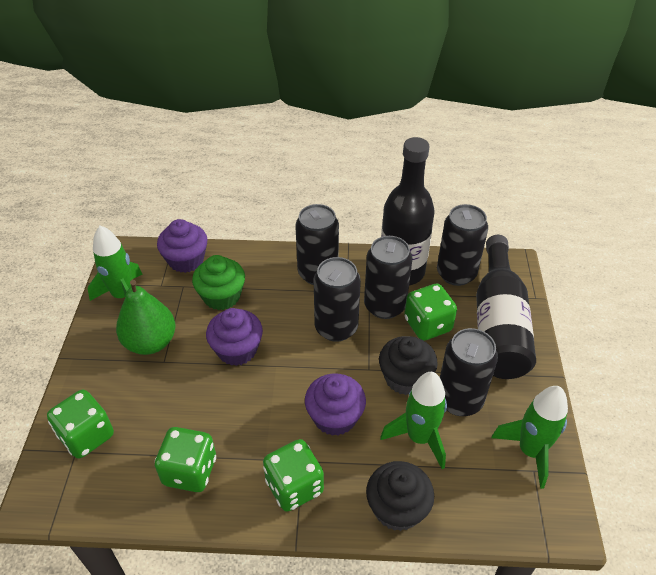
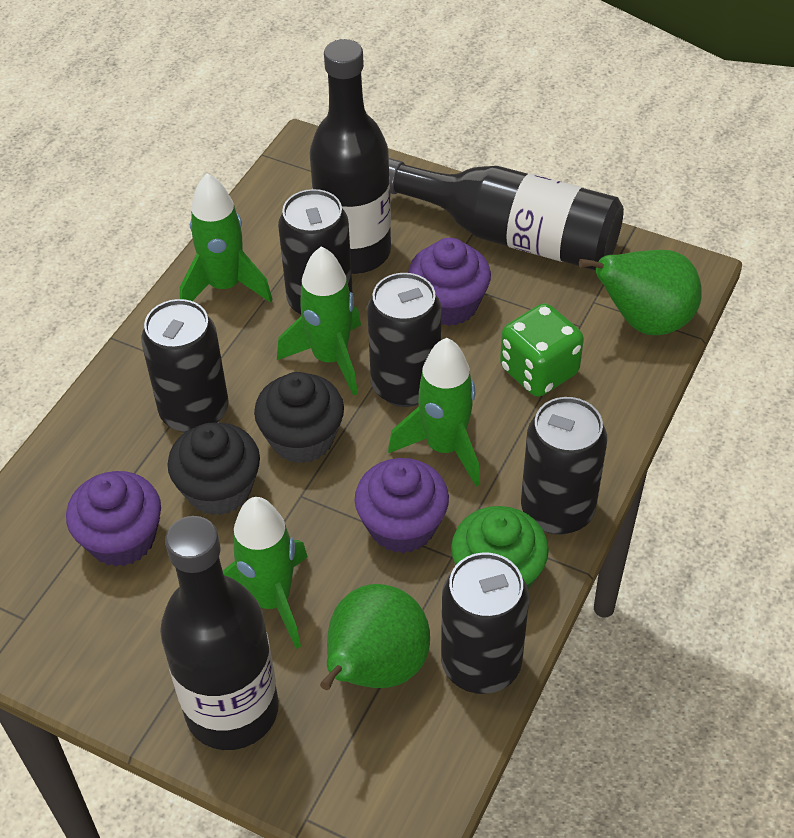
black bottle: [381,137,435,285] [476,235,536,379] = 2 -> [160,516,279,750] [309,39,391,274] [389,158,624,271] = 3
green dice: [47,390,114,459] [155,427,216,492] [263,439,324,512] [404,284,457,341] = 4 -> [500,303,584,397] = 1
green pear: [116,280,176,355] = 1 -> [320,584,430,690] [579,250,702,335] = 2
green rocket: [88,226,143,301] [380,372,447,469] [491,386,568,489] = 3 -> [180,173,273,303] [223,497,308,649] [277,246,361,396] [388,338,480,487] = 4

